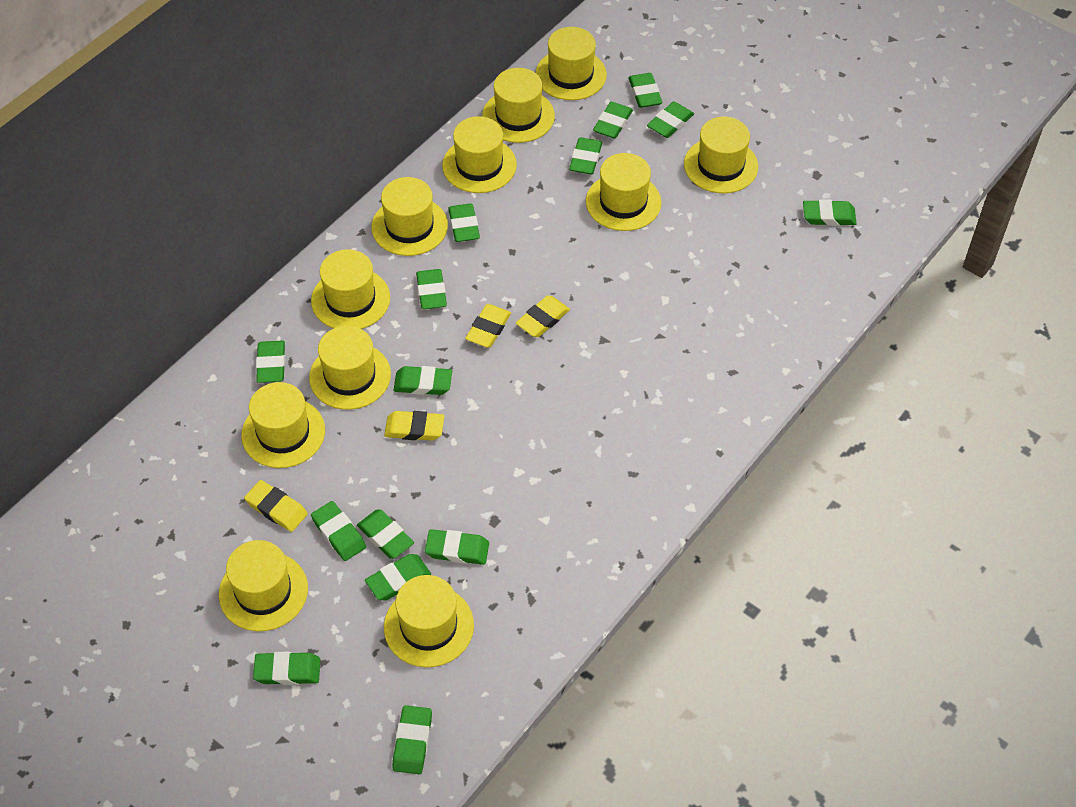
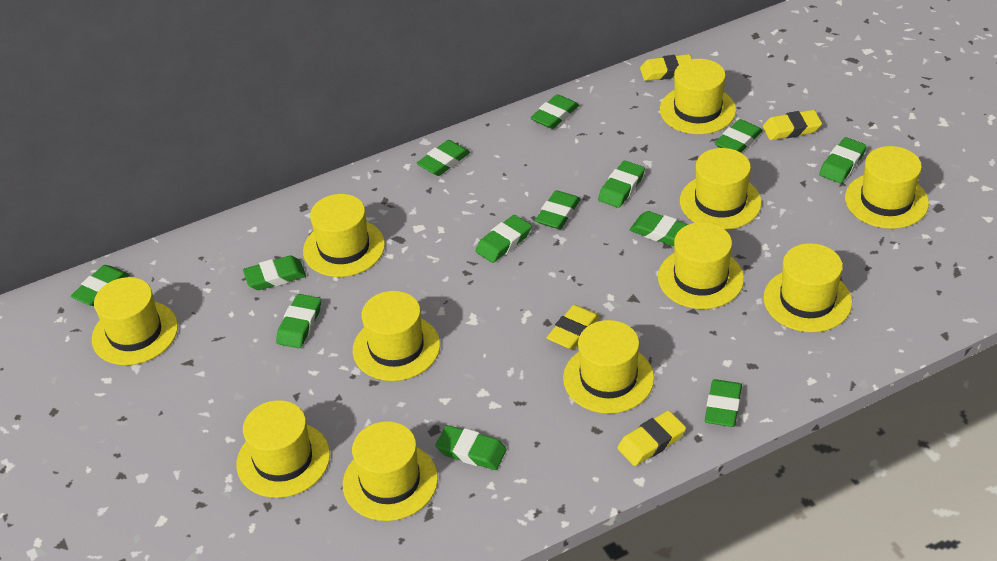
green eraser: [253,652,320,685] [256,341,285,383] [311,501,366,561] [357,509,414,559] [365,554,431,601] [392,705,432,774] [394,366,452,395] [416,269,447,309] [425,529,489,565] [448,203,480,242] [569,137,602,174] [593,102,633,139] [628,73,662,108] [647,101,694,138] [803,199,857,226] = 15 -> [71,265,130,306] [243,256,306,290] [276,294,321,348] [416,140,470,176] [435,425,507,470] [476,215,532,263] [530,94,579,129] [535,190,581,229] [598,160,645,208] [630,211,688,246] [705,379,742,427] [714,119,763,152] [819,137,867,183] = 13

